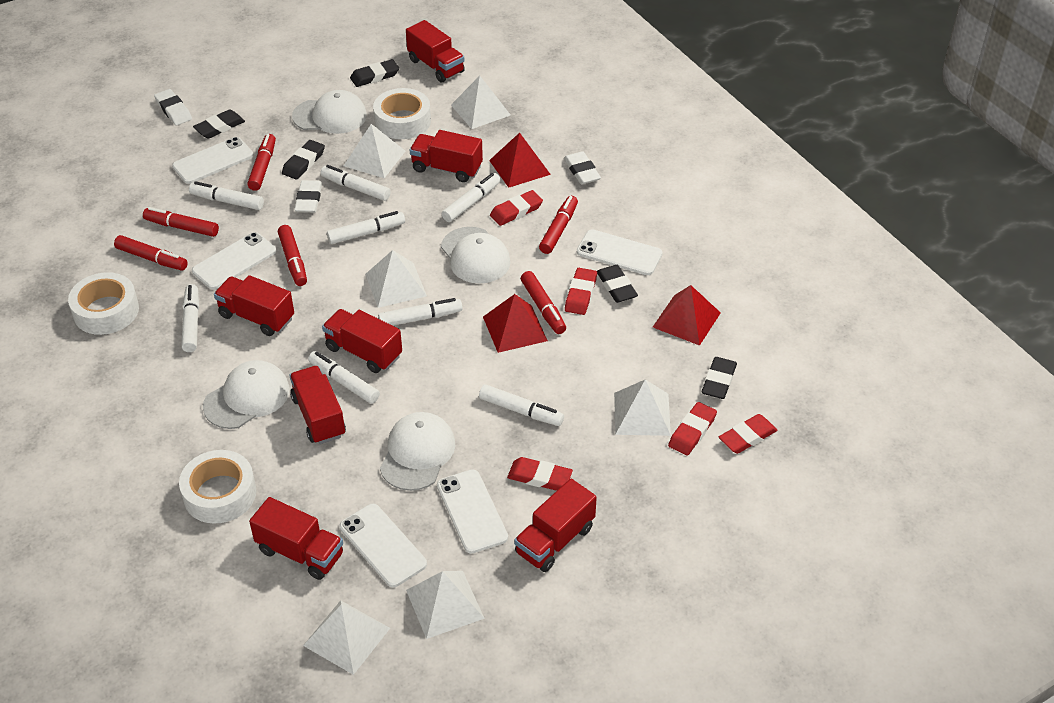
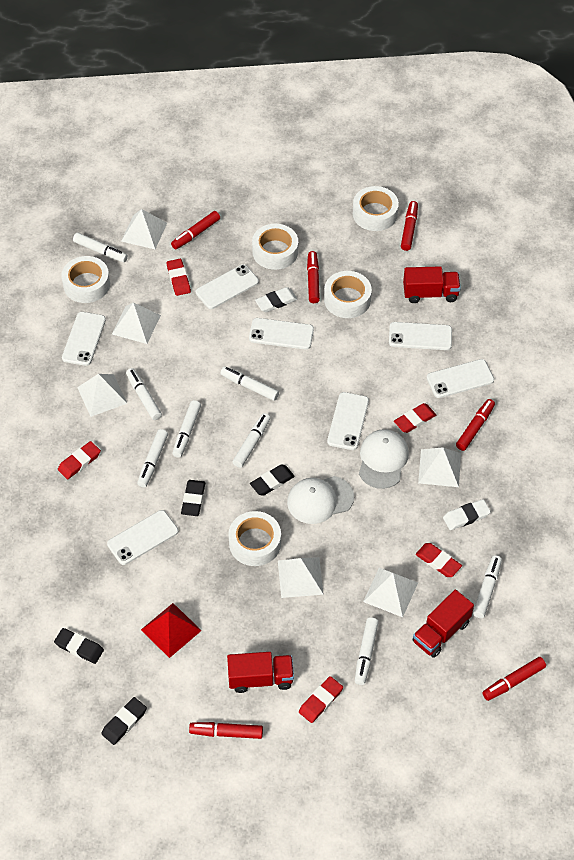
black eraser: [193,110,245,139] [282,140,325,180] [350,59,399,87] [597,265,638,303] [701,357,737,399] = 5 -> [54,628,104,664] [101,697,147,745] [181,480,205,516] [250,464,295,496] = 4
red pyramid: [483,294,548,353] [489,133,551,188] [653,285,721,346] = 3 -> [141,603,202,658] = 1
red truck: [214,275,294,336] [249,497,343,580] [289,366,346,444] [322,309,402,373] [406,20,465,82] [410,130,483,182] [514,479,597,572] = 7 -> [227,652,294,693] [403,266,461,303] [413,590,474,658] = 3
white cap: [203,360,290,429] [292,90,367,134] [380,412,455,491] [441,227,511,284] = 4 -> [287,476,354,524] [359,429,409,489] = 2
white eraser: [154,89,192,125] [294,180,322,213] [564,151,601,184] = 3 -> [255,287,298,312] [443,499,491,530] = 2
white phone: [172,137,253,184] [192,232,276,289] [339,504,427,587] [437,469,508,554] [577,229,663,275] = 5 -> [62,312,106,366] [107,510,178,565] [196,264,259,309] [249,318,314,350] [327,392,369,450] [389,322,452,350] [427,359,494,398] = 7
white tape: [68,272,139,335] [179,450,256,524] [373,88,431,139] = 3 -> [61,256,110,303] [228,511,281,566] [252,224,298,270] [324,271,372,318] [353,186,399,231] = 5

